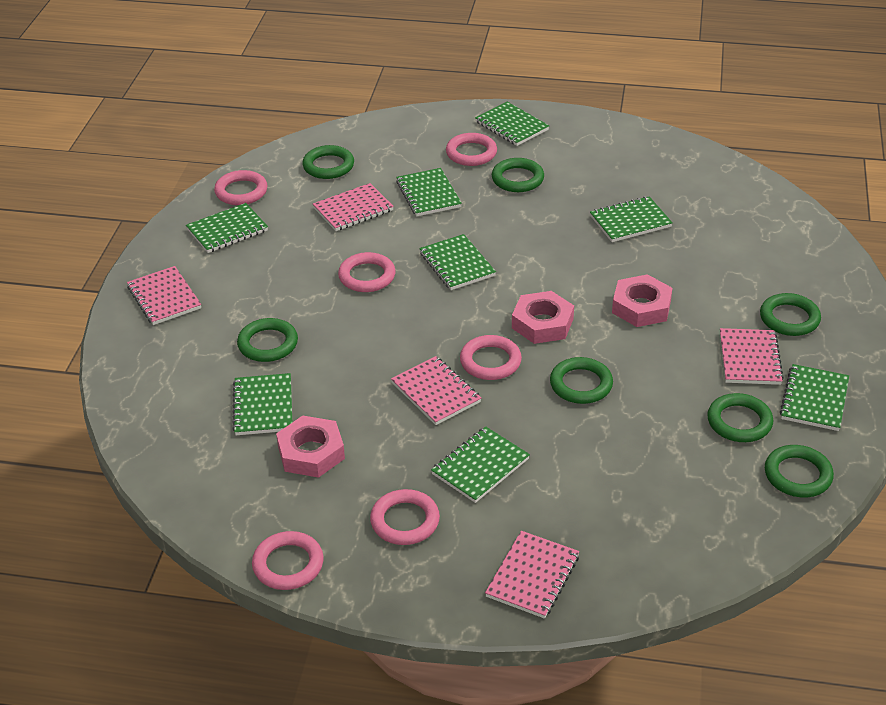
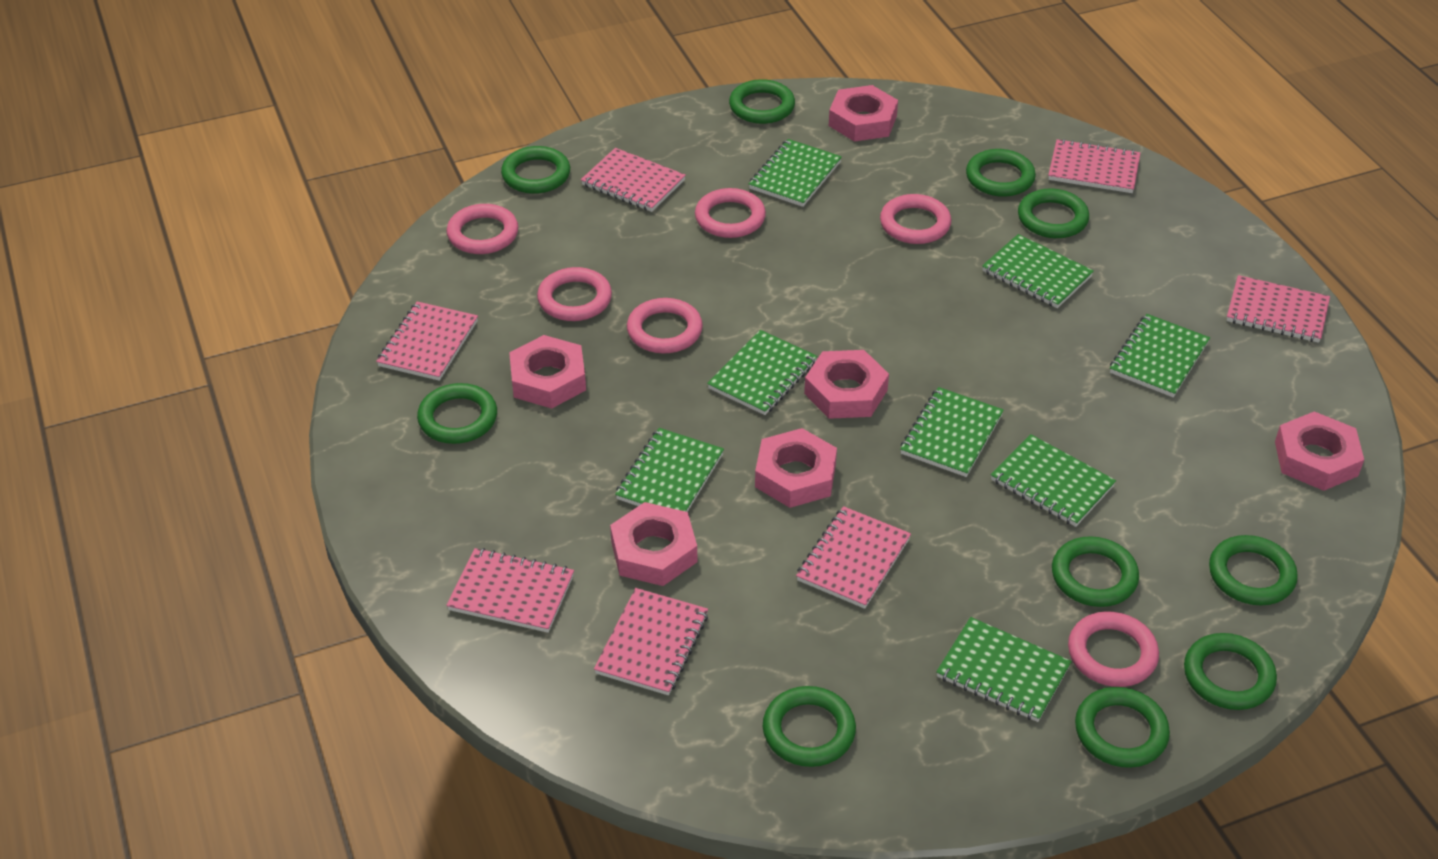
green ring: [237,318,298,362] [302,145,354,179] [492,158,544,192] [550,357,613,404] [707,393,773,442] [760,293,821,336] [765,445,834,497] = 7 -> [417,383,497,444] [501,146,570,194] [729,79,795,124] [763,686,856,767] [966,149,1036,197] [1018,189,1089,238] [1052,536,1139,607] [1075,687,1170,768] [1184,633,1277,710] [1209,535,1298,605] = 10
pink notebook: [127,266,201,325] [313,183,394,231] [391,356,481,425] [485,531,579,619] [720,328,784,385] = 5 -> [376,302,478,381] [446,548,574,633] [581,148,686,212] [594,588,708,695] [796,506,911,609] [1048,139,1140,193] [1226,275,1330,343] = 7
pink nut: [276,416,345,478] [512,291,574,344] [612,274,672,327] = 3 -> [509,335,586,409] [610,502,697,586] [755,428,837,508] [804,350,889,419] [829,85,898,142] [1275,411,1364,491] = 6

